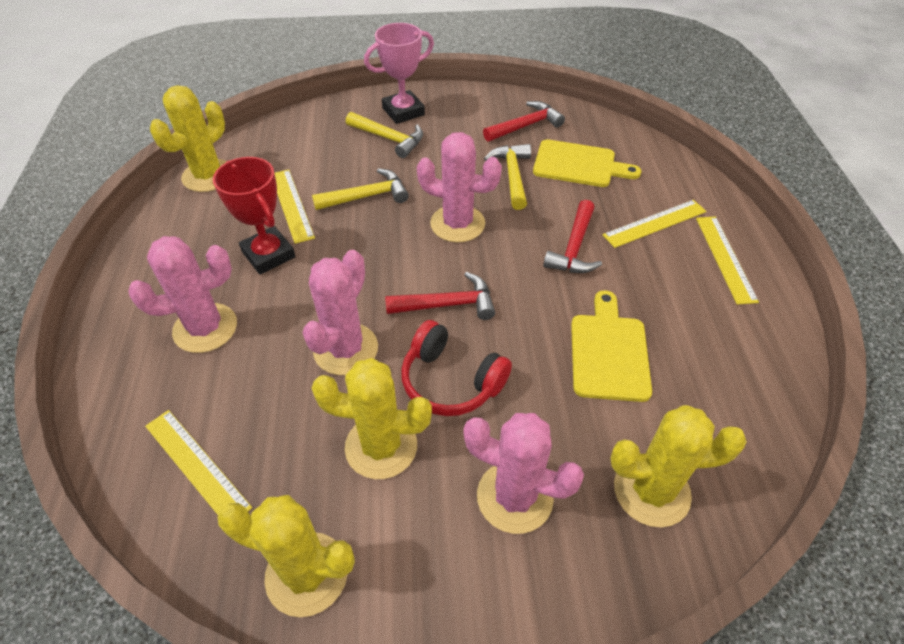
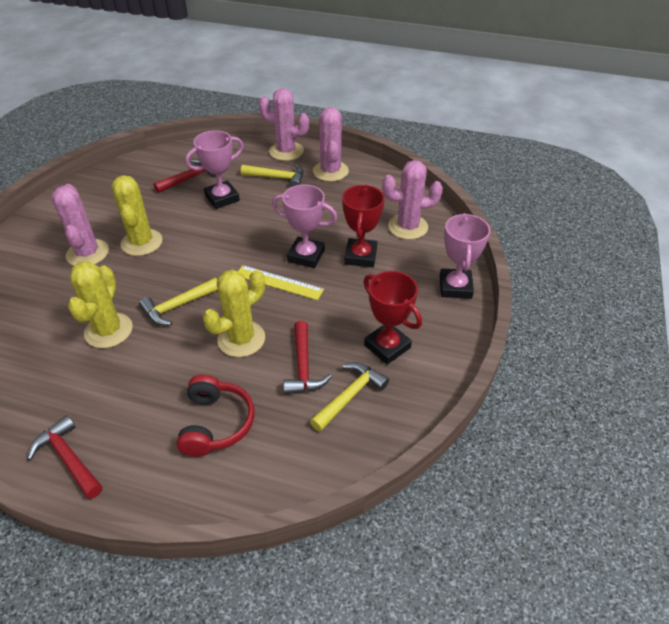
pink trophy: [364,23,434,124] = 1 -> [185,130,244,209] [272,185,337,268] [440,213,490,299] = 3
red trophy: [213,157,296,274] = 1 -> [342,185,384,267] [364,271,422,365] = 2
yellow cactus: [150,85,227,192] [218,495,355,617] [312,358,432,479] [610,405,747,527] = 4 -> [68,261,133,348] [111,175,163,256] [203,269,265,357] = 3
yellow cutting board: [533,139,641,187] [571,290,652,402] = 2 -> none = 0
yellow ruler: [145,410,252,515] [275,169,315,244] [603,200,707,248] [696,217,759,305] = 4 -> [239,265,324,300] = 1

